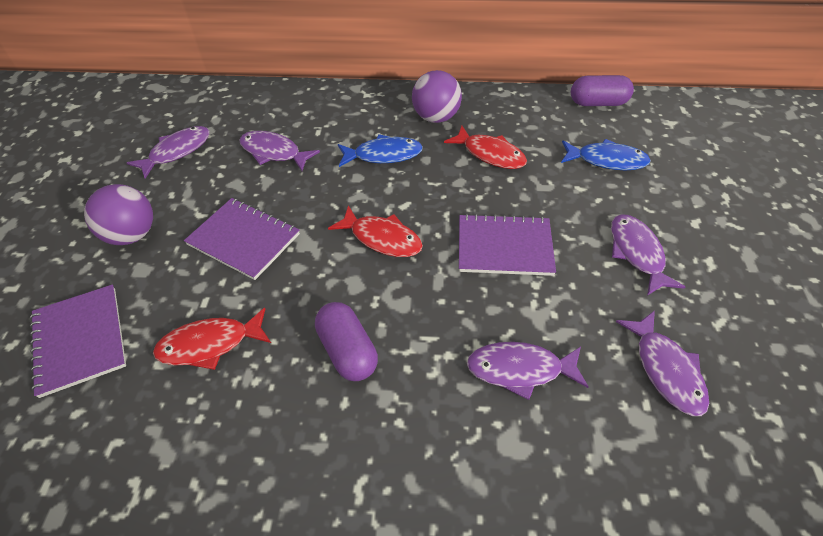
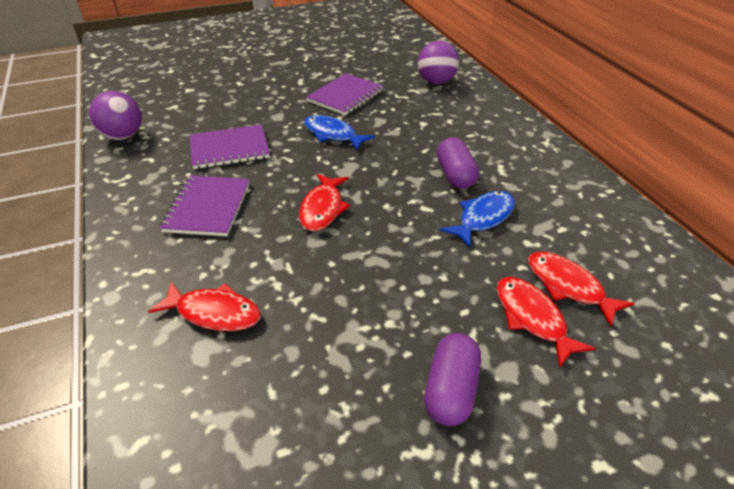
purple fish: [127,126,210,179] [240,131,320,171] [467,342,589,400] [611,214,685,296] [616,311,709,416] = 5 -> none = 0
red fish: [153,308,271,370] [328,205,423,257] [444,126,527,169] = 3 -> [148,282,261,331] [299,174,350,231] [497,277,595,368] [528,252,634,326] = 4

